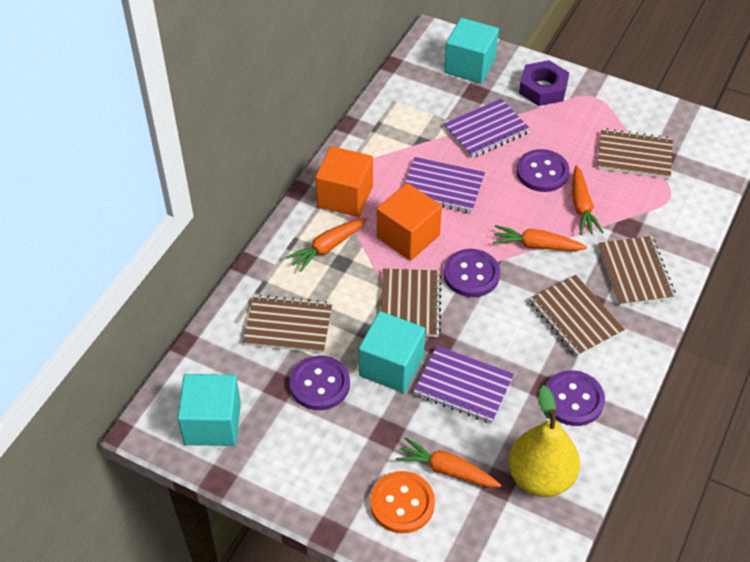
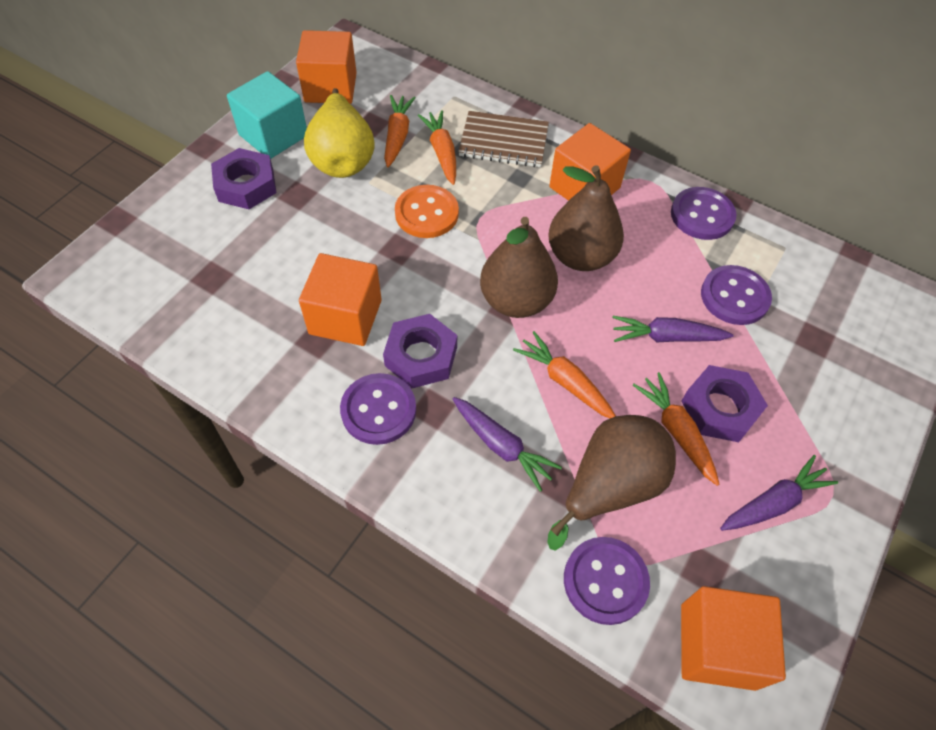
brown notebook: [243,294,333,353] [381,269,442,337] [530,275,625,357] [597,128,673,179] [598,236,676,306] = 5 -> [458,111,549,167] = 1
brown pear: none = 0 -> [480,217,558,318] [547,415,676,551] [548,165,624,271] = 3
orange cube: [315,146,373,217] [377,183,442,261] = 2 -> [296,30,357,104] [299,253,382,346] [549,123,631,201] [681,586,786,691] = 4
purple carrot: none = 0 -> [453,397,562,492] [612,316,734,343] [720,455,838,531] = 3
purple notebook: [404,157,485,213] [414,346,514,424] [443,98,531,158] = 3 -> none = 0
purple nut: [519,60,569,106] = 1 -> [211,148,277,209] [383,314,457,388] [681,365,768,442] = 3
turquoise cube: [177,374,241,446] [358,311,425,393] [444,18,499,83] = 3 -> [227,71,307,159] = 1

